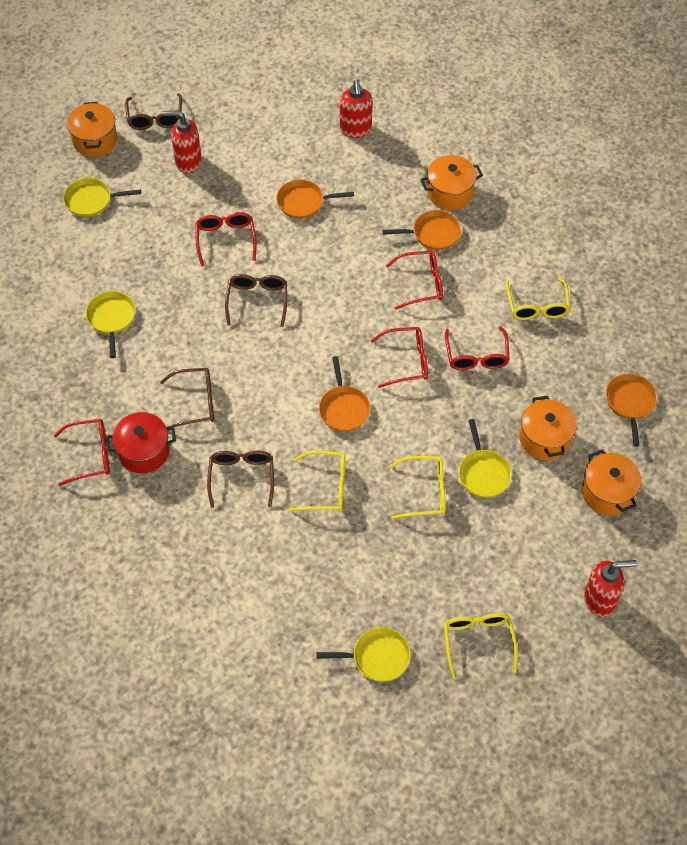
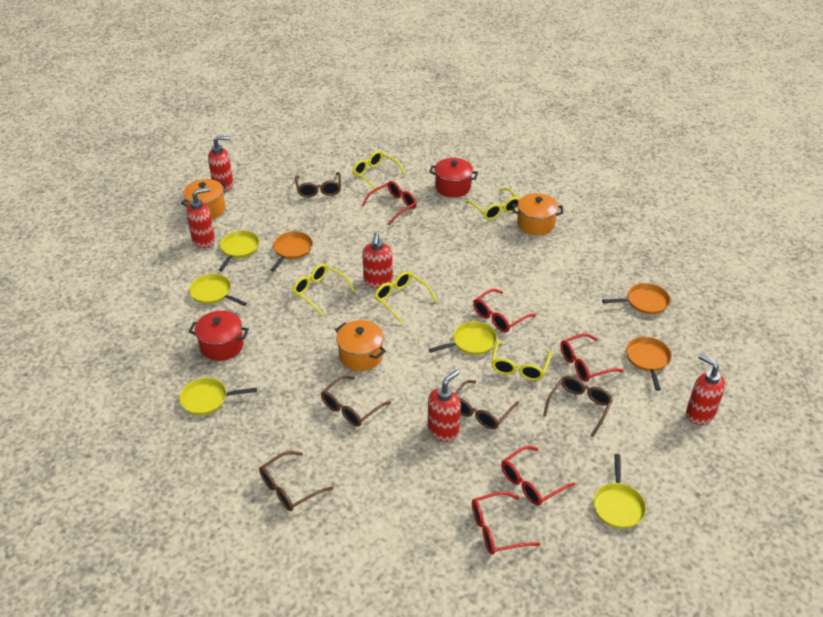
brown glasses: [125,93,182,130] [160,368,214,427] [207,450,274,508] [225,274,287,327] = 4 -> [259,451,333,511] [295,172,341,198] [321,376,391,426] [455,380,519,429] [543,376,613,437] = 5
orange pan: [276,180,354,219] [319,356,370,432] [383,210,461,250] [606,374,657,447] = 4 -> [271,231,313,272] [602,283,670,314] [626,337,671,391] = 3
orange pot: [67,102,117,157] [420,155,483,210] [520,396,577,460] [582,450,641,515] = 4 -> [181,179,227,219] [335,320,386,371] [512,193,563,235] = 3
red pot: [105,412,176,473] = 1 -> [189,311,249,361] [429,158,478,197] = 2
red soap dispenser: [162,110,202,174] [340,80,373,138] [584,560,637,617] = 3 -> [186,187,215,248] [208,136,233,192] [362,232,393,288] [428,370,461,442] [686,354,726,425] = 5
yellow glasses: [289,451,346,512] [389,456,445,519] [444,613,518,680] [506,277,570,320] = 4 -> [292,263,355,316] [353,151,406,192] [374,271,437,324] [465,188,520,220] [491,341,551,381] = 5
yellow pan: [63,178,141,217] [86,291,135,358] [317,627,411,682] [459,419,512,498] = 4 -> [179,378,257,415] [189,274,247,306] [219,230,259,271] [429,321,497,355] [593,454,646,529] = 5

